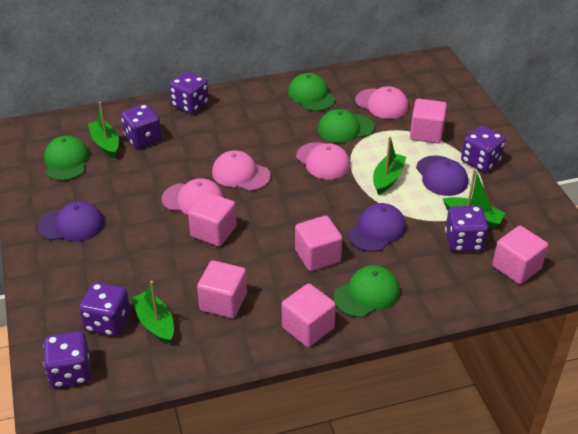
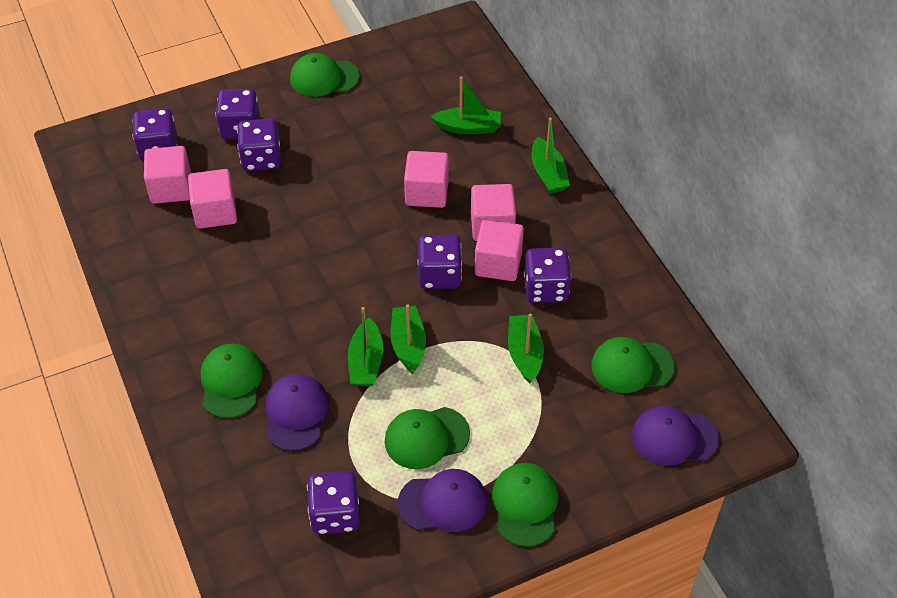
green boat: [88,102,119,158] [131,281,174,344] [373,136,406,195] [443,169,505,229] = 4 -> [348,307,384,386] [390,304,426,374] [431,76,501,134] [508,314,544,383] [532,118,570,194] = 5
green cap: [44,136,89,181] [288,73,335,111] [318,109,375,143] [334,265,400,317] = 4 -> [201,344,263,418] [290,53,360,97] [385,407,470,469] [492,463,559,547] [591,337,675,393] = 5
pink cap: [162,178,224,215] [212,150,271,191] [296,142,350,179] [355,86,409,119] = 4 -> none = 0
pink cube: [188,192,237,247] [197,260,247,318] [282,283,336,347] [295,215,342,271] [410,99,447,144] [492,226,548,284] = 6 -> [144,146,191,204] [188,169,237,229] [404,151,449,208] [471,184,516,241] [475,220,524,281] = 5

